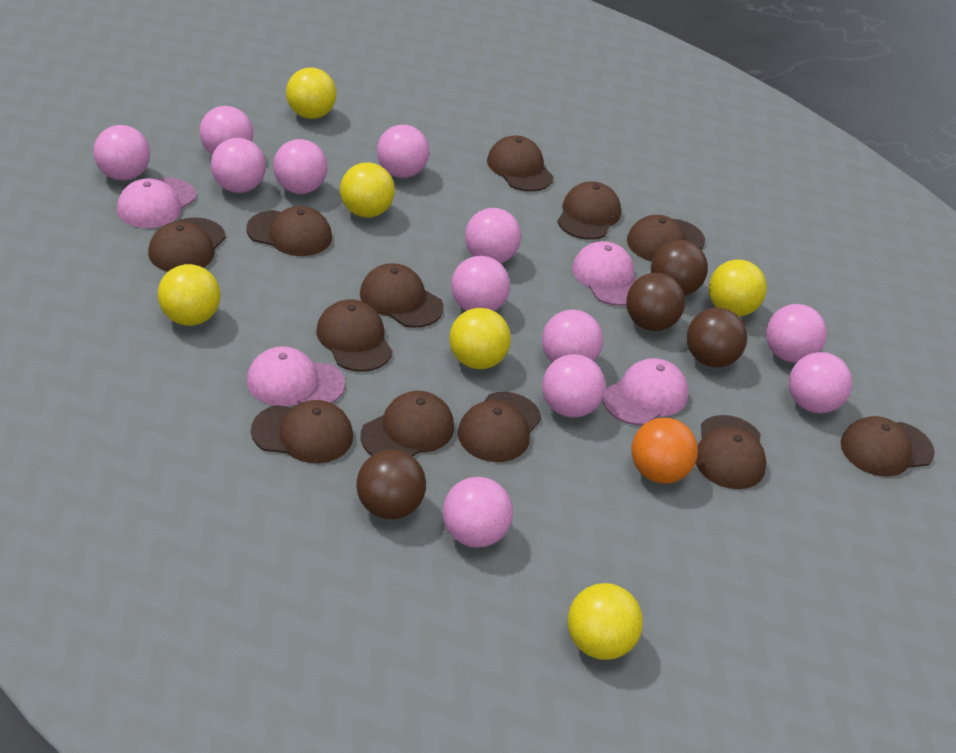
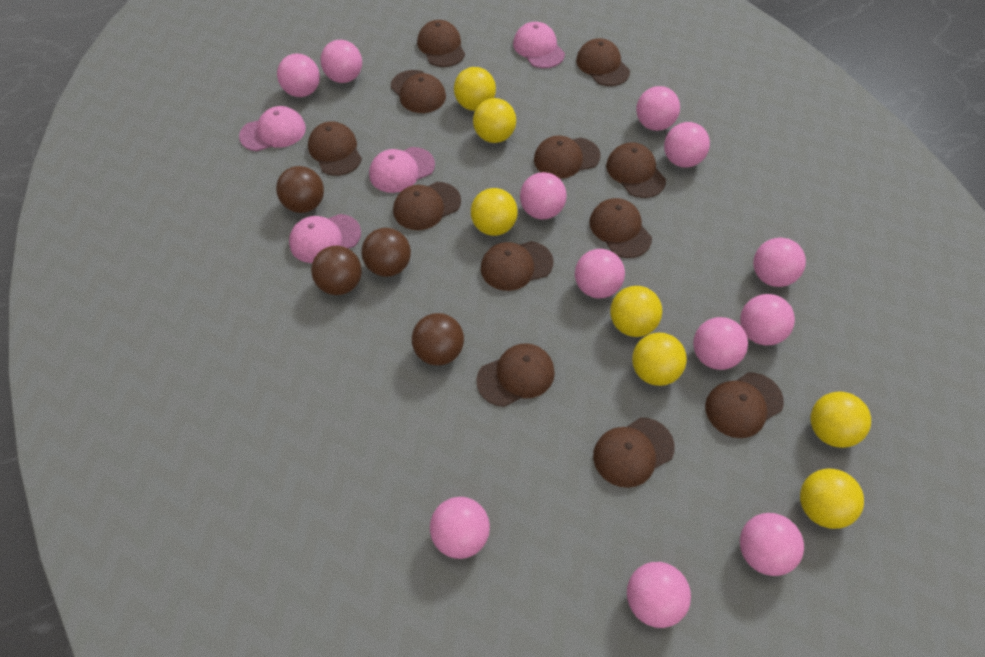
orange ball: [631,418,698,484] = 1 -> none = 0
yellow ball: [158,264,220,326] [286,68,336,119] [340,163,395,218] [449,308,511,369] [568,583,643,660] [709,259,767,316] = 6 -> [454,67,496,111] [471,188,518,236] [473,98,516,143] [610,286,662,337] [632,332,687,386] [800,469,864,529] [810,392,871,448] = 7

